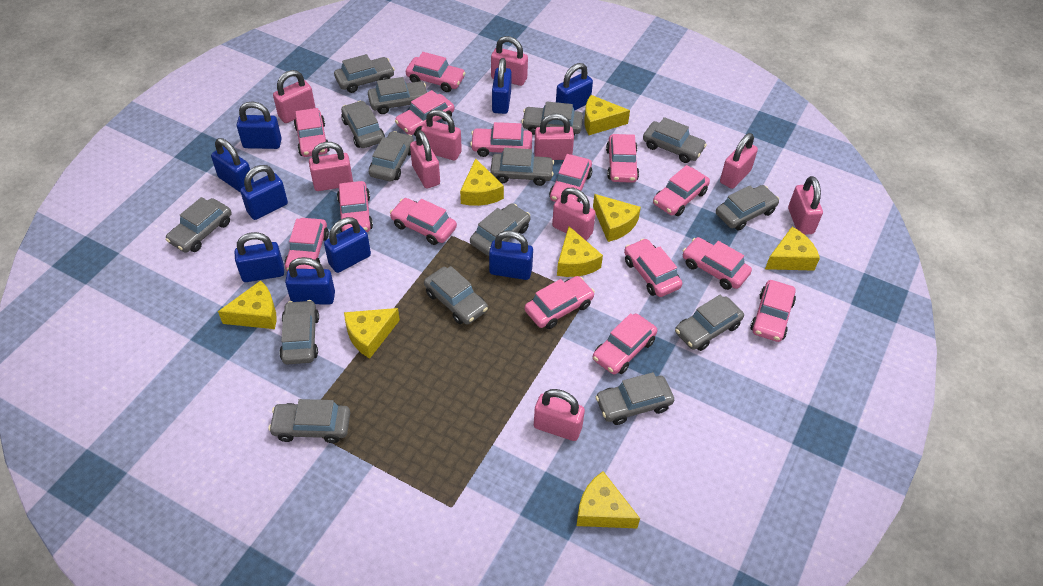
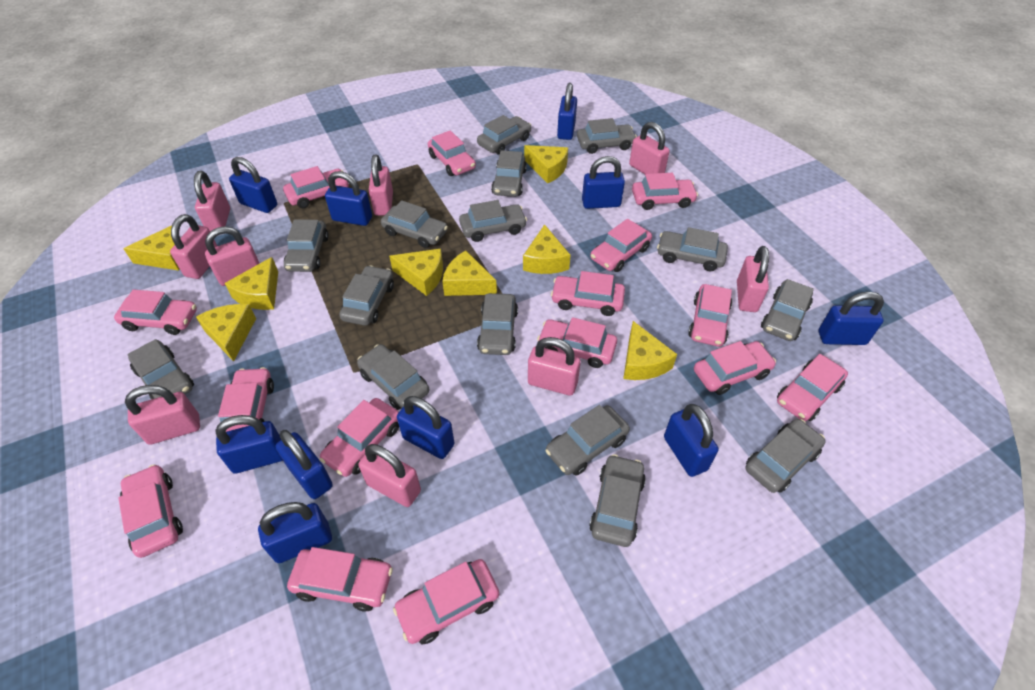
blue padlock: [211,138,254,193] [234,232,284,282] [237,101,282,149] [240,165,288,220] [285,257,335,305] [324,217,371,273] [489,231,533,280] [492,58,512,114] [556,63,593,111] = 9 -> [216,415,283,474] [229,157,277,213] [258,502,332,563] [276,430,333,499] [325,171,372,226] [397,396,454,459] [557,83,577,140] [582,156,625,209] [664,404,718,477] [819,292,884,345] = 10
pink padlock: [273,70,316,123] [309,142,353,191] [410,131,440,188] [421,109,462,160] [491,36,528,86] [534,113,574,160] [534,389,585,441] [552,188,596,241] [720,133,758,189] [788,176,823,235] = 10 -> [125,385,200,445] [170,214,217,279] [194,171,230,231] [205,226,260,286] [359,444,421,507] [369,155,393,216] [528,337,581,396] [629,122,670,174] [737,246,769,312] = 9

